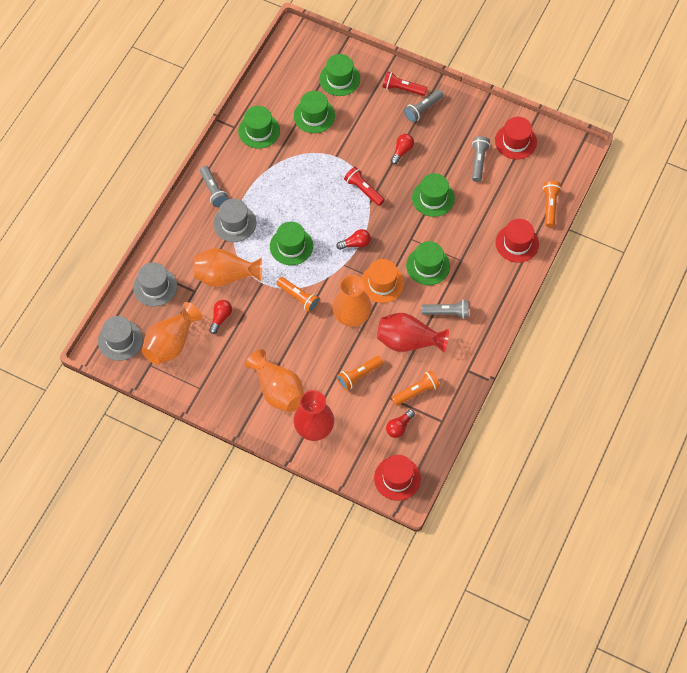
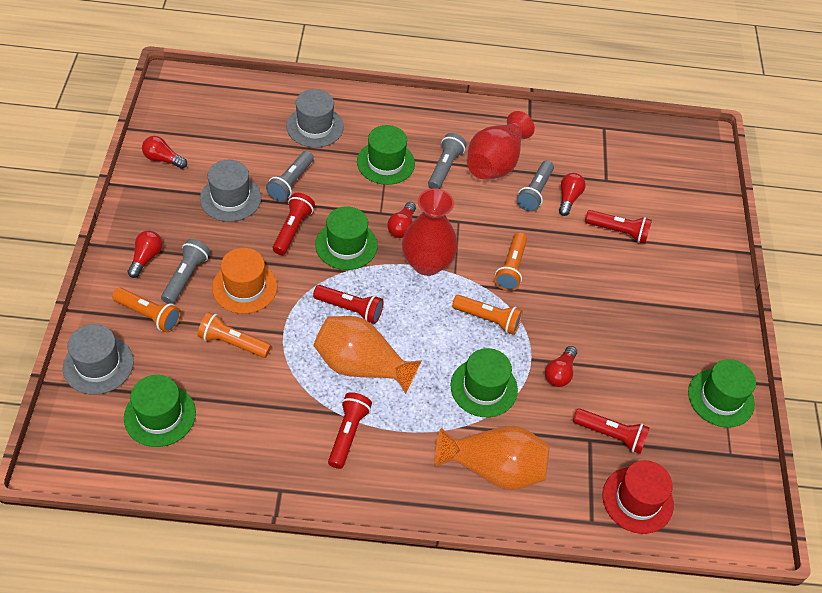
green hat: [238,106,280,149] [270,222,313,265] [294,91,335,133] [319,54,360,96] [406,241,450,285] [412,173,455,217] = 6 -> [124,375,196,447] [315,206,378,270] [357,125,415,185] [451,348,518,417] [688,359,756,428] = 5
orange vase: [142,302,202,364] [193,248,262,287] [245,349,304,412] [332,275,372,327] = 4 -> [313,316,422,394] [435,426,550,490] = 2
red flashlight: [344,167,385,206] [382,71,427,96] = 2 -> [273,193,315,255] [313,285,384,324] [328,392,372,469] [573,408,650,454] [585,210,652,243] = 5
red hat: [374,455,421,501] [495,117,537,160] [496,219,539,263] = 3 -> [603,460,674,534] = 1
red light bulb: [209,300,232,334] [336,229,371,250] [386,410,415,438] [391,134,414,164] = 4 -> [128,230,162,278] [142,136,187,169] [387,202,416,238] [545,346,577,387] [559,173,586,216] = 5

